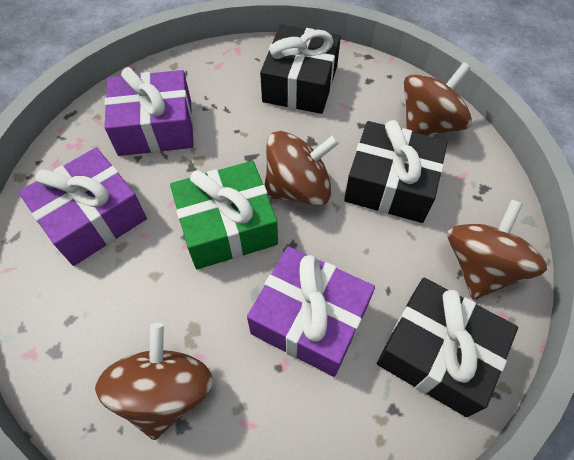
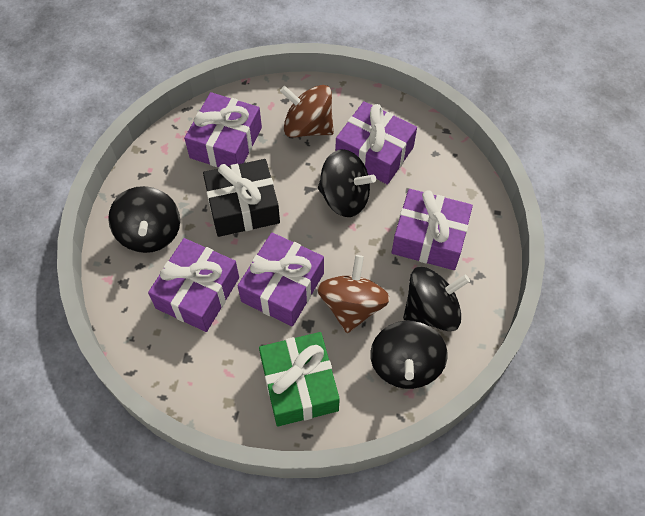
black gift: [260,24,341,114] [344,120,448,223] [377,278,518,417] = 3 -> [203,159,280,237] = 1
black spinning top: none = 0 -> [108,186,180,253] [318,149,376,217] [370,321,448,389] [403,267,470,331] = 4
brown spinning top: [95,323,213,440] [265,131,340,206] [404,62,472,136] [448,199,547,300] = 4 -> [280,85,334,138] [317,255,390,333] = 2
purple gift: [18,147,147,266] [104,67,194,156] [247,246,375,377] = 3 -> [148,238,239,332] [184,92,262,167] [238,232,324,327] [335,101,417,184] [392,189,473,270] = 5

